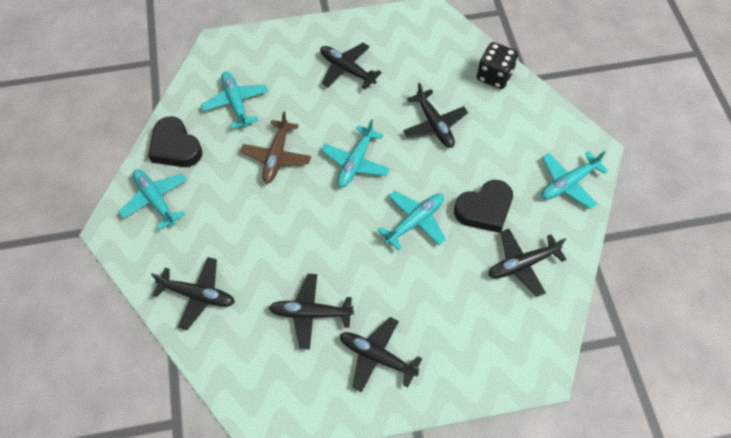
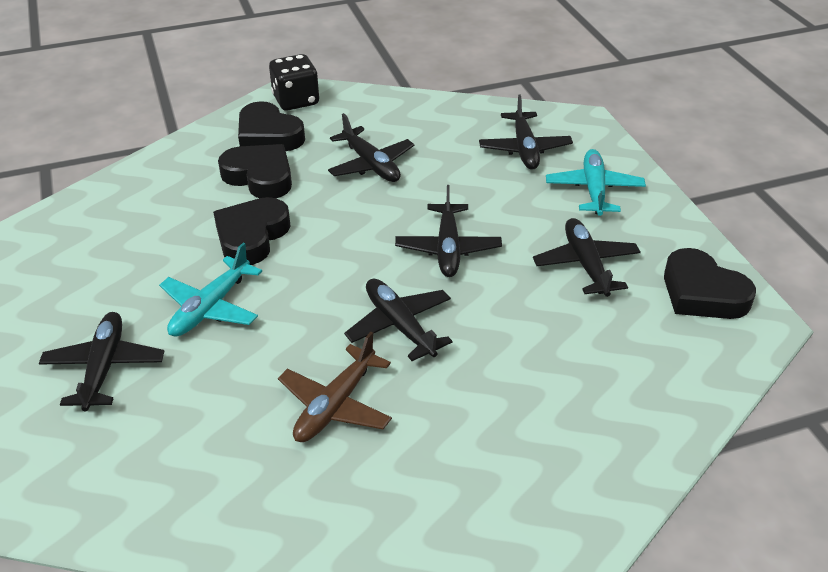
black heart: [148,116,202,167] [454,180,513,233] = 2 -> [213,197,291,265] [218,144,292,198] [238,101,305,151] [664,248,756,319] = 4
turquoise plane: [119,169,187,231] [201,72,268,129] [321,119,390,187] [378,191,446,250] [541,151,608,209] = 5 -> [159,243,262,337] [546,149,646,216] = 2

